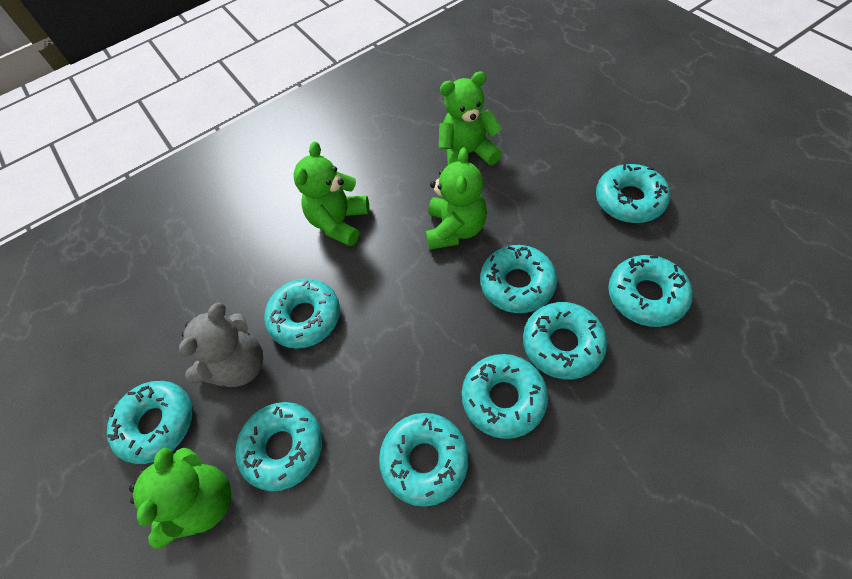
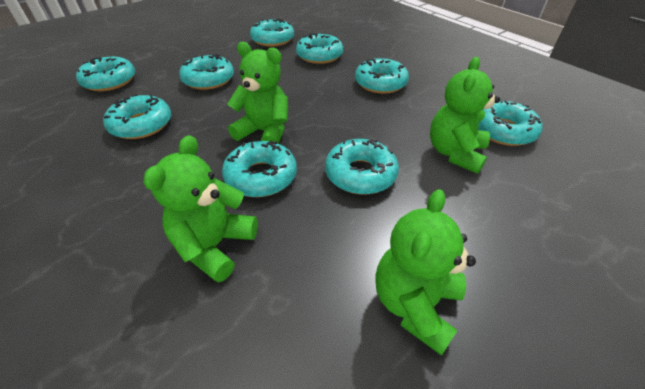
grey teddy bear: [179,303,263,387] = 1 -> none = 0

